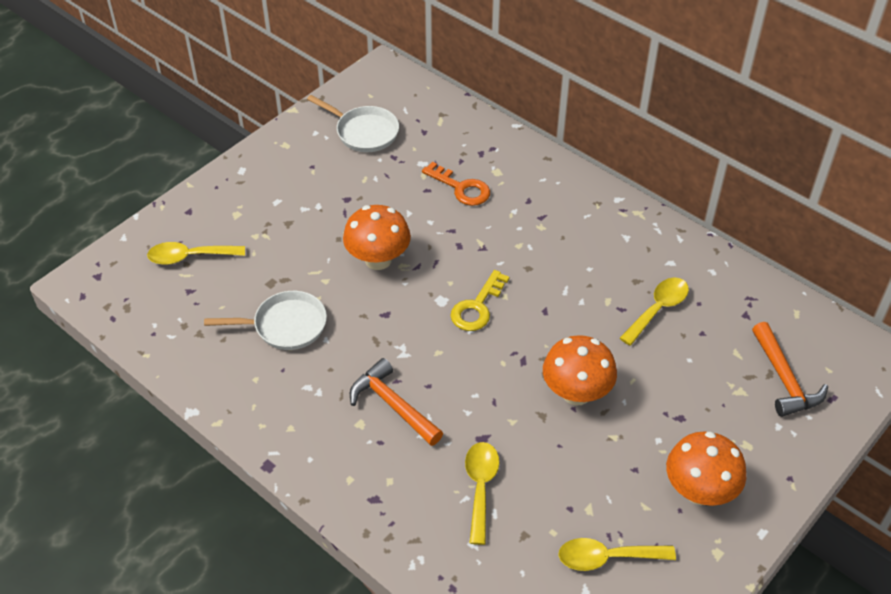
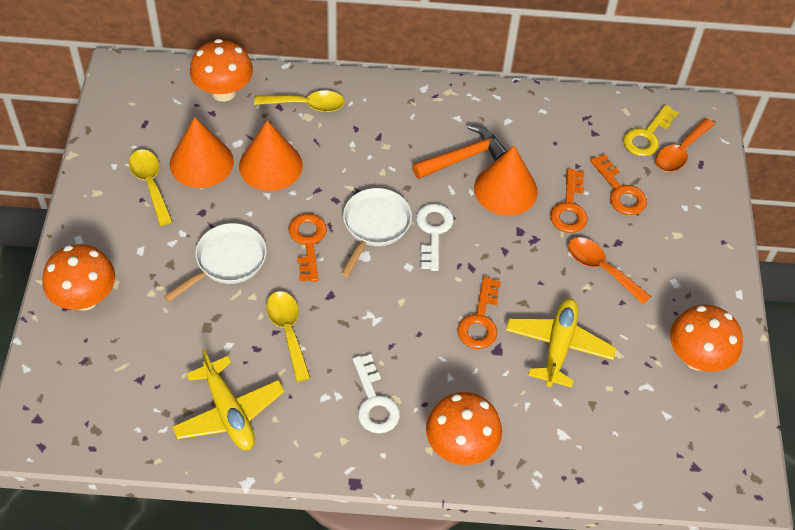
orange cone: none = 0 -> [170,117,234,188] [239,120,303,191] [474,146,538,216] = 3
orange hammer: [350,358,443,446] [752,322,828,417] = 2 -> [412,125,507,179] = 1
orange key: [422,162,490,206] = 1 -> [288,213,327,282] [457,276,501,349] [550,169,587,233] [590,154,647,215] = 4
orange mushroom: [343,205,411,270] [543,335,617,405] [666,431,746,506] = 3 -> [42,244,115,311] [190,39,253,102] [426,392,502,465] [670,305,743,372] = 4
orange spoon: none = 0 -> [568,237,651,305] [656,118,715,172] = 2
white key: none = 0 -> [353,354,400,434] [416,203,454,271] = 2
yellow plane: none = 0 -> [172,349,285,450] [506,298,616,388] = 2
yellow spoon: [147,242,245,265] [465,442,499,545] [558,538,676,571] [620,278,689,346] = 4 -> [129,149,173,226] [254,91,345,112] [266,291,310,382] = 3

